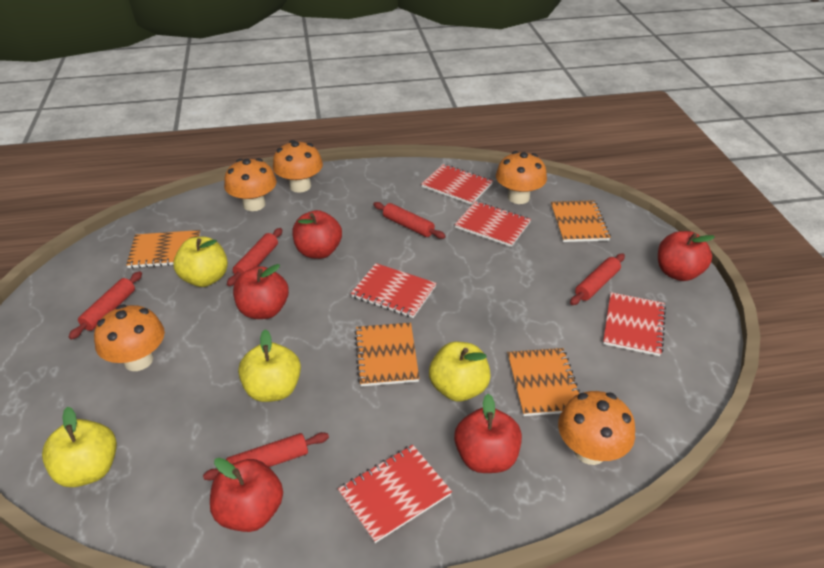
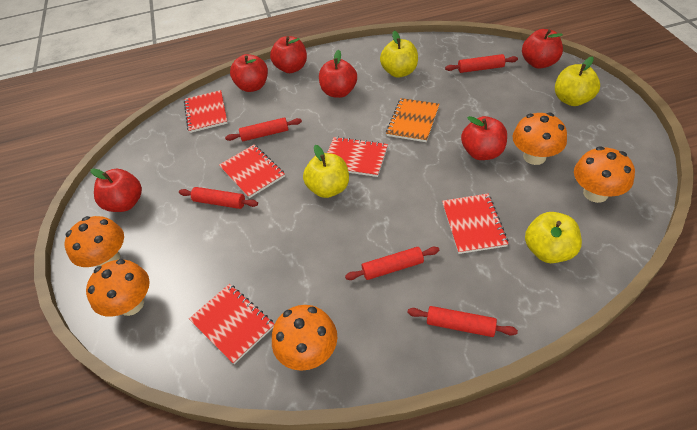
orange notebook: [126,230,200,268] [354,323,419,386] [507,348,580,416] [551,200,611,242] = 4 -> [386,98,439,142] = 1
red apple: [210,458,283,532] [233,264,289,319] [292,210,342,259] [454,394,522,473] [658,231,715,281] = 5 -> [90,168,142,212] [230,54,268,92] [270,36,307,73] [319,50,357,98] [461,116,507,160] [522,29,563,69] = 6

